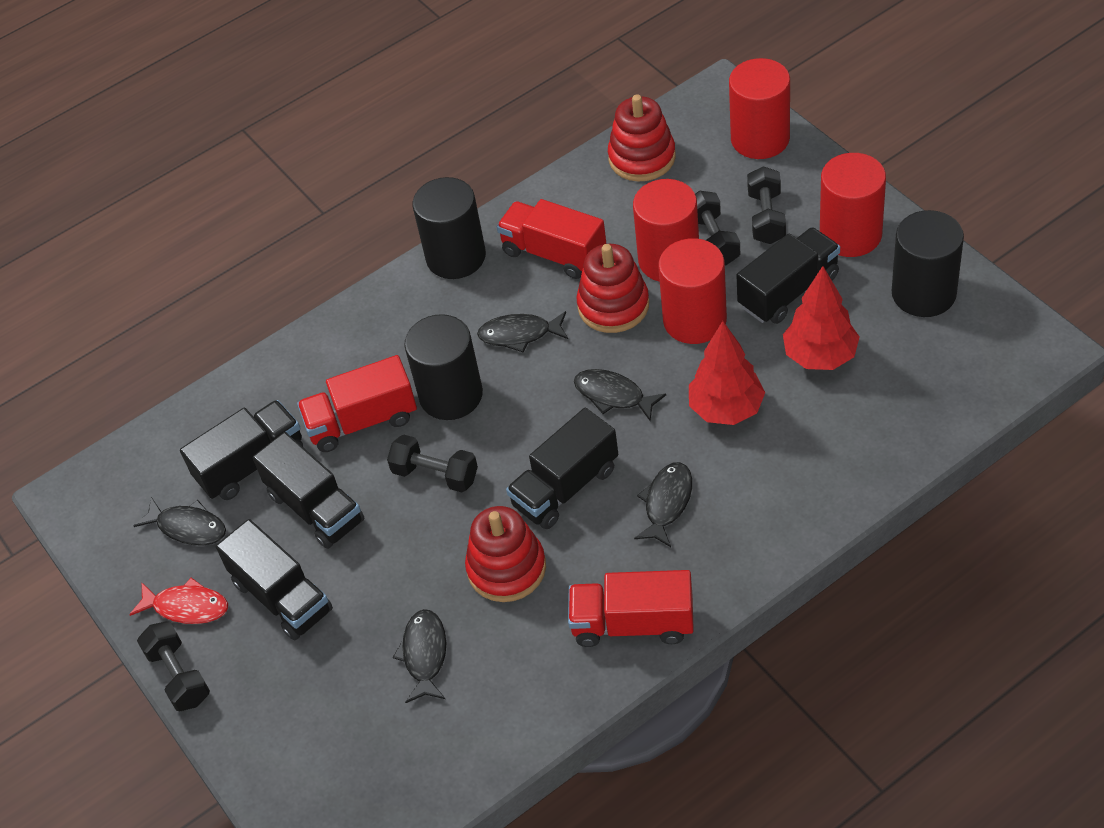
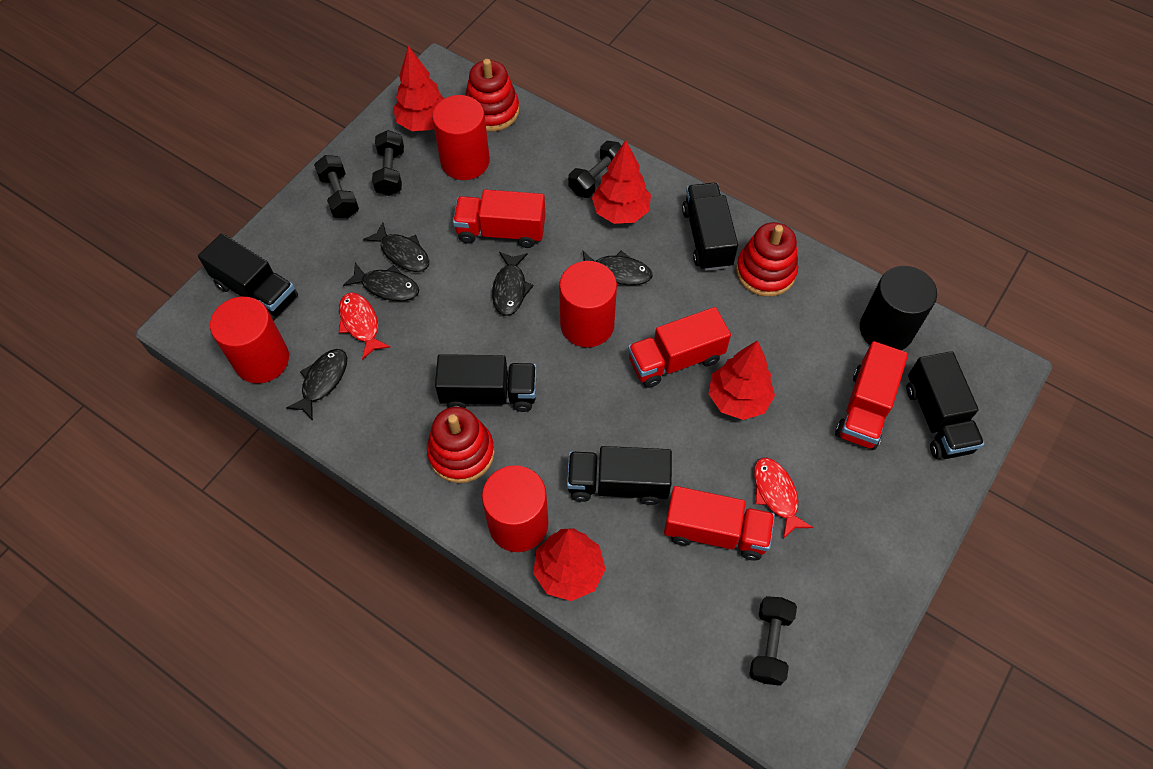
black cylinder: [404,314,483,420] [413,177,486,279] [892,210,964,317] = 3 -> [860,266,937,350] = 1
red fish: [129,578,228,624] = 1 -> [339,293,390,360] [754,458,813,539] = 2
red tree: [689,321,765,425] [783,266,860,370] = 2 -> [393,46,444,131] [533,528,605,601] [592,140,651,224] [709,340,775,420] = 4
red truck: [297,355,417,452] [497,199,606,279] [568,570,694,647] = 3 -> [453,189,545,248] [628,307,731,388] [664,486,775,560] [835,341,908,450] = 4

